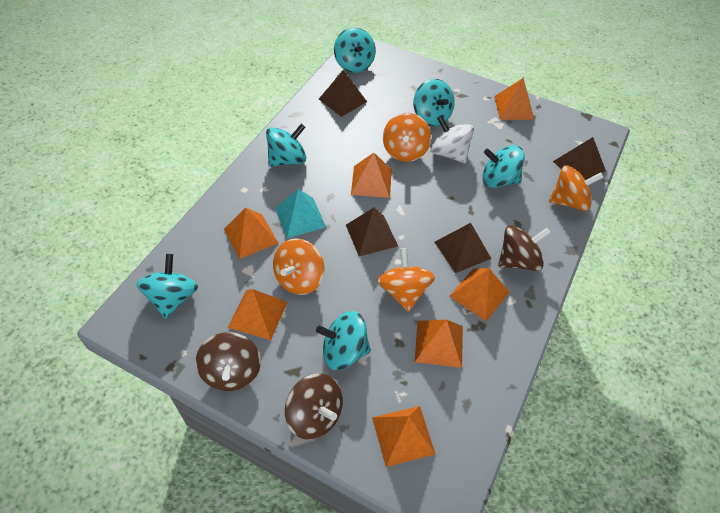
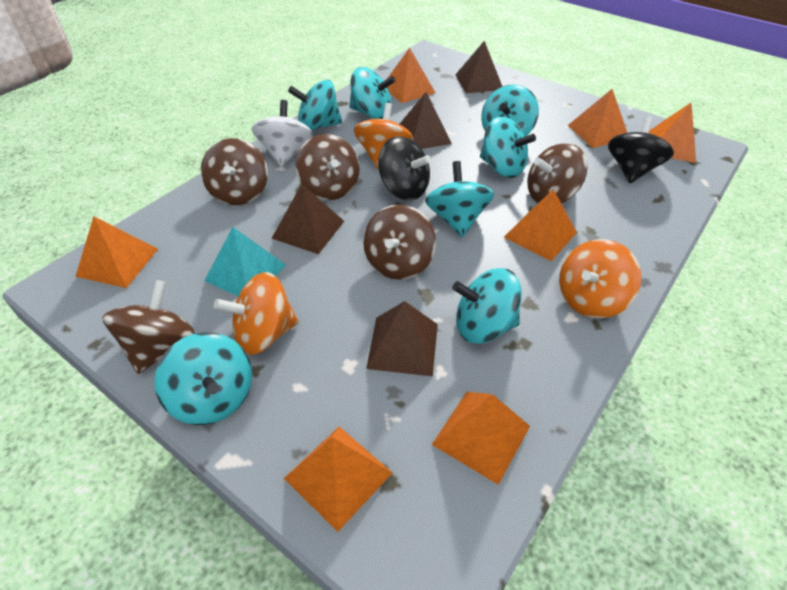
black spinning top: none = 0 -> [378,136,431,201] [608,116,674,183] = 2
brown spinning top: [196,332,261,391] [285,373,343,439] [498,225,551,271] = 3 -> [102,280,195,374] [201,138,268,205] [295,134,360,200] [363,204,436,280] [527,143,588,203] = 5
orange spinning top: [273,238,324,295] [377,248,435,312] [383,113,431,162] [549,166,604,211] = 4 -> [214,272,298,355] [354,103,413,169] [559,239,642,319] = 3
turquoise spinning top: [136,254,198,319] [266,124,306,167] [316,311,371,370] [334,28,376,73] [413,79,455,126] [483,145,525,188] = 6 -> [154,332,252,425] [288,80,342,131] [350,67,395,119] [425,161,494,237] [452,268,522,344] [480,116,536,178] [481,84,539,136] = 7

